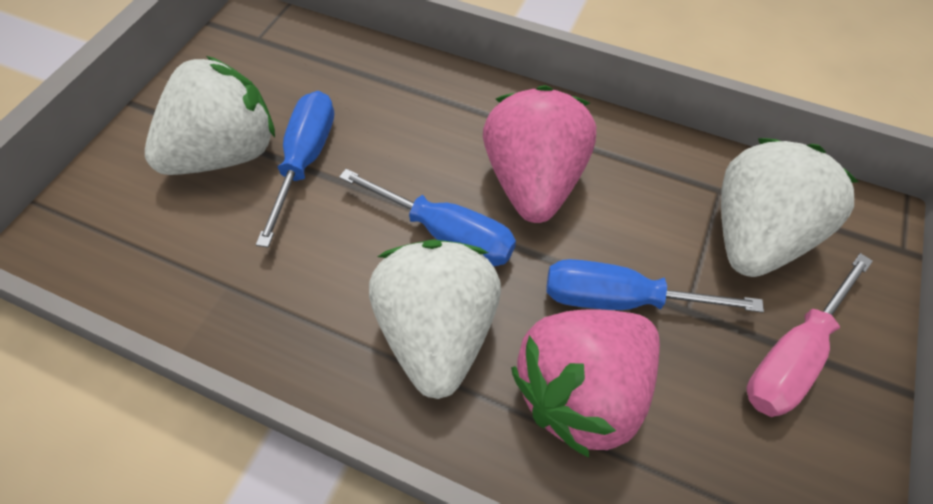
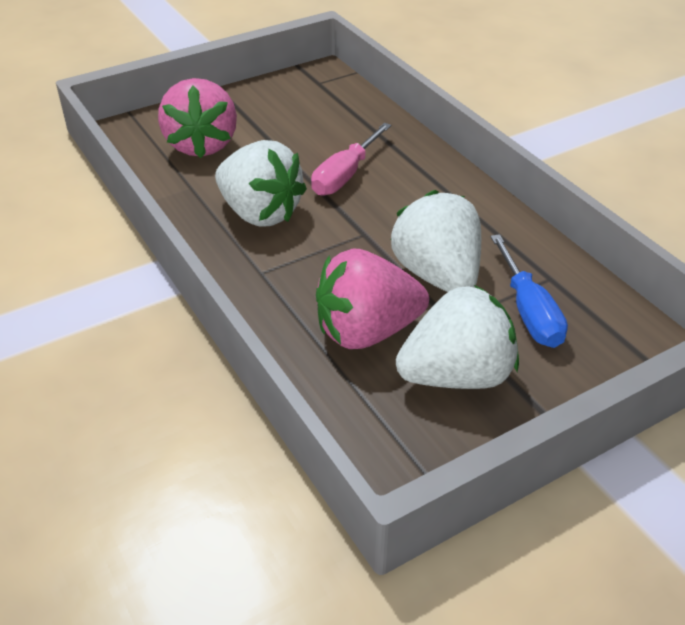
blue screwdriver: [256,91,334,248] [339,169,516,266] [547,259,764,313] = 3 -> [490,234,568,348] = 1

